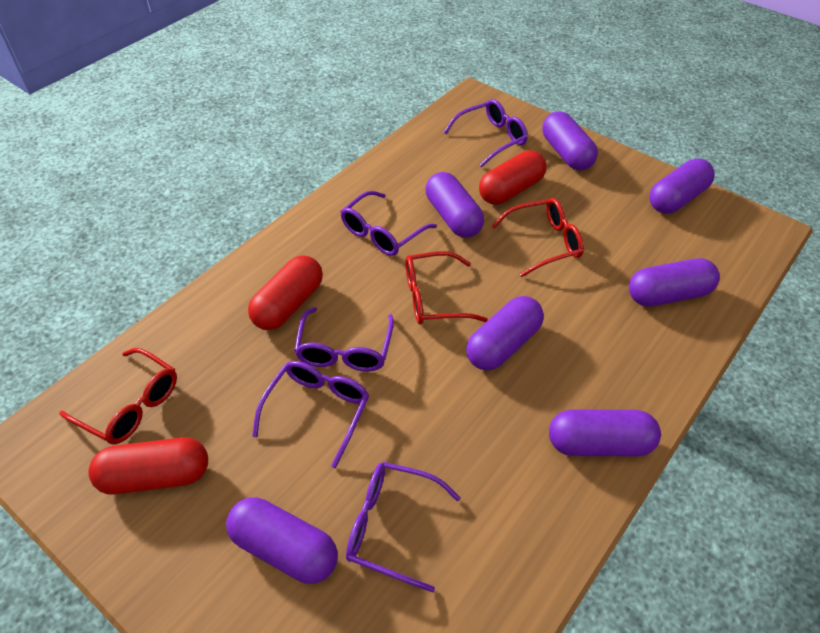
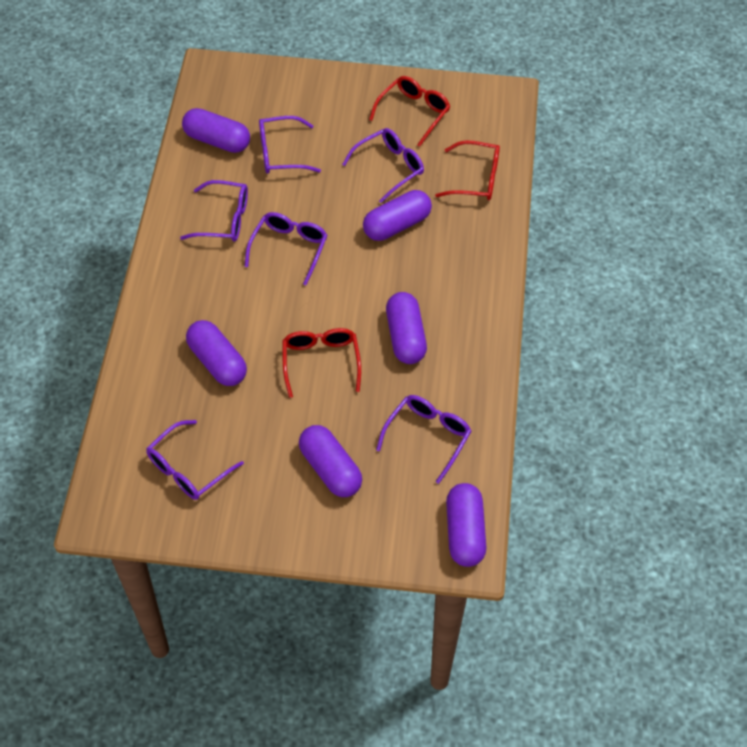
purple capsule: [226,497,338,584] [426,172,484,238] [466,296,544,370] [542,111,598,171] [549,409,661,456] [629,258,720,307] [649,158,715,214] = 7 -> [182,108,250,153] [186,320,247,386] [299,425,362,497] [363,190,432,241] [386,292,427,364] [446,483,486,567] = 6
purple glasses: [252,361,369,468] [294,307,394,372] [340,191,437,256] [346,462,460,592] [444,99,528,167] = 5 -> [146,420,244,500] [180,180,248,242] [244,212,328,285] [259,116,321,174] [342,128,424,203] [376,395,471,484] = 6
red capsule: [88,437,208,495] [248,255,323,330] [479,150,547,205] = 3 -> none = 0

